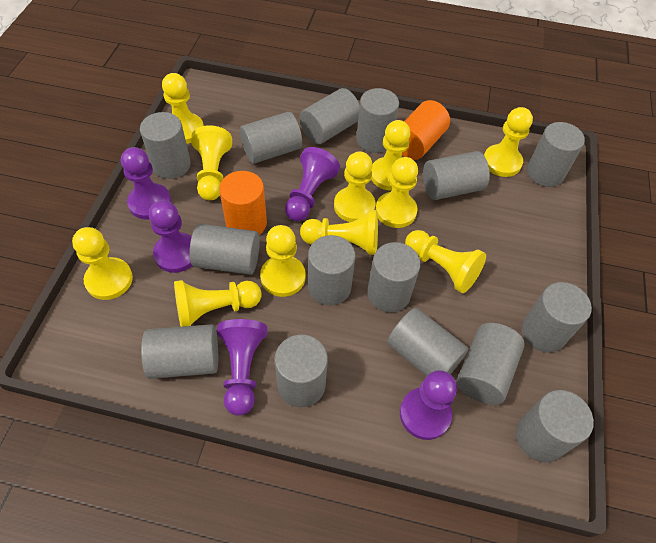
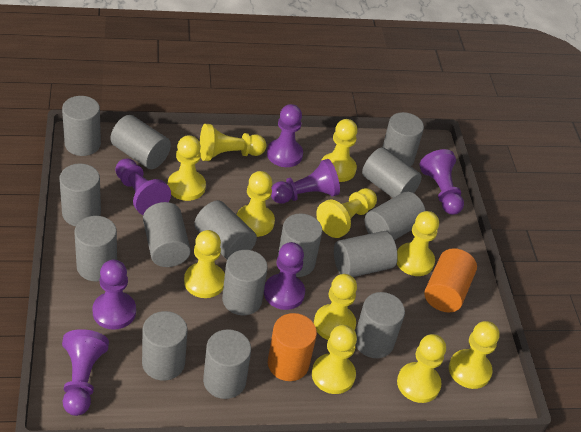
purple pawn: [121,147,171,220] [149,200,192,273] [217,319,267,415] [285,147,340,221] [400,370,457,440] = 5 -> [62,329,109,416] [92,260,136,330] [115,158,171,215] [264,242,305,310] [267,104,303,167] [271,159,340,204] [419,149,464,215] = 7

